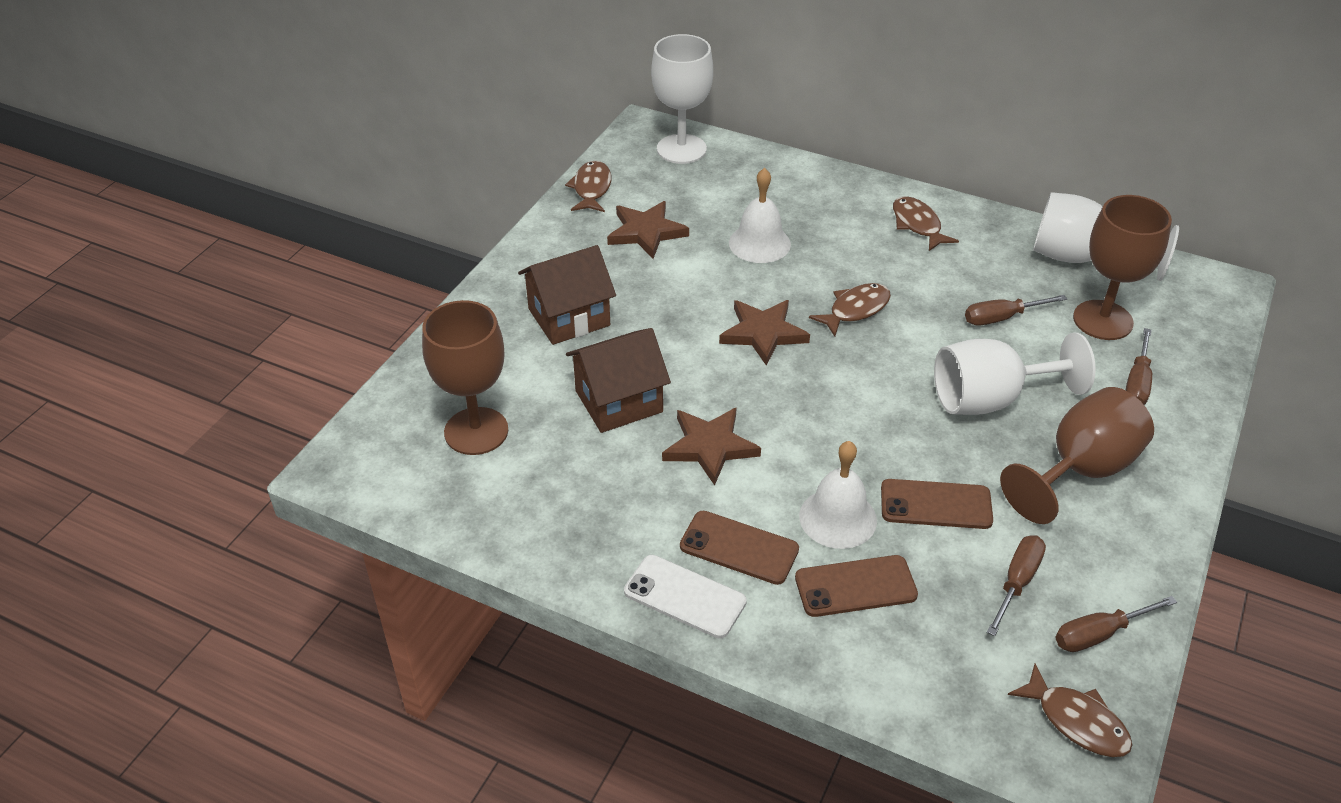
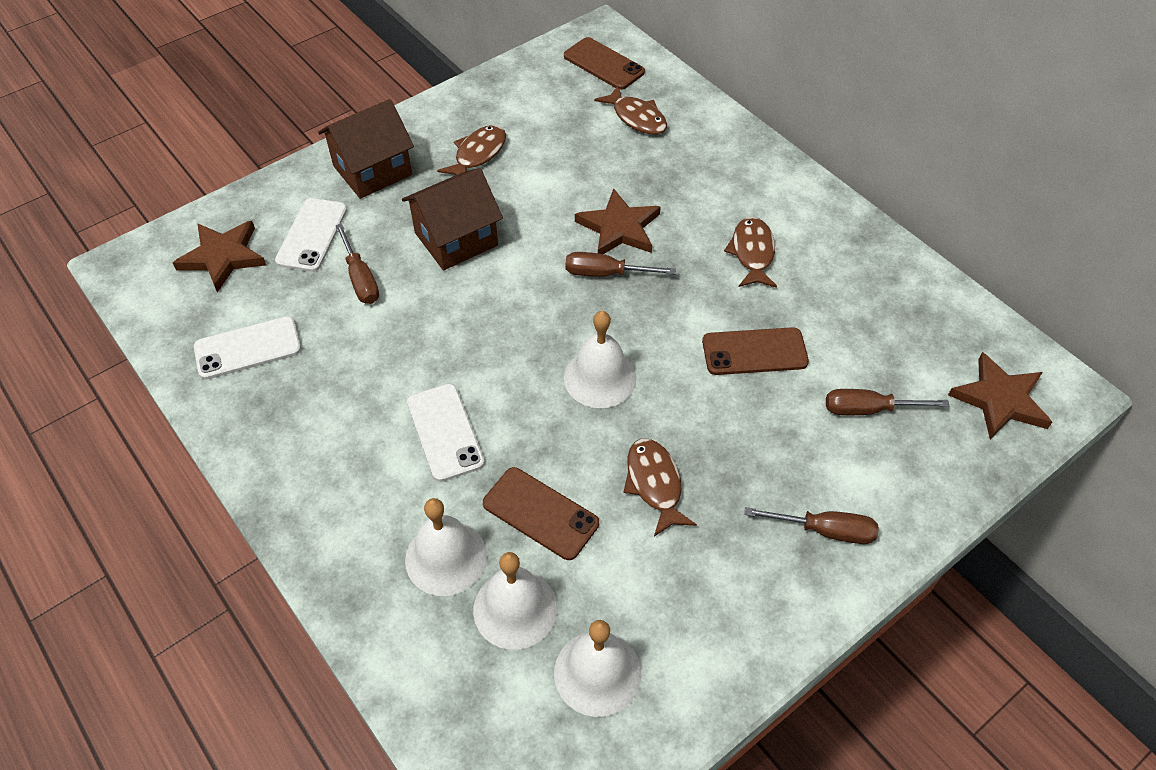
brown goblet: [422,300,508,455] [1000,387,1154,524] [1073,195,1172,340] = 3 -> none = 0
white bell: [729,168,791,263] [799,441,877,549] = 2 -> [405,498,487,596] [473,552,557,650] [554,620,641,717] [564,311,636,408] = 4
white goblet: [651,34,713,164] [934,332,1096,415] [1033,192,1179,281] = 3 -> none = 0
white phone: [624,555,747,639] = 1 -> [194,316,301,380] [275,198,347,272] [407,384,485,482] = 3

